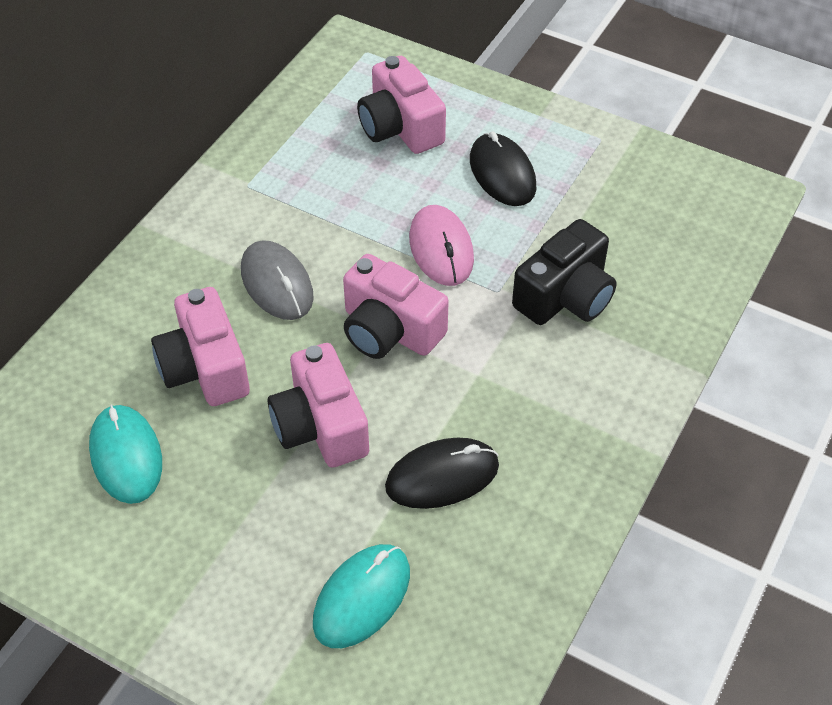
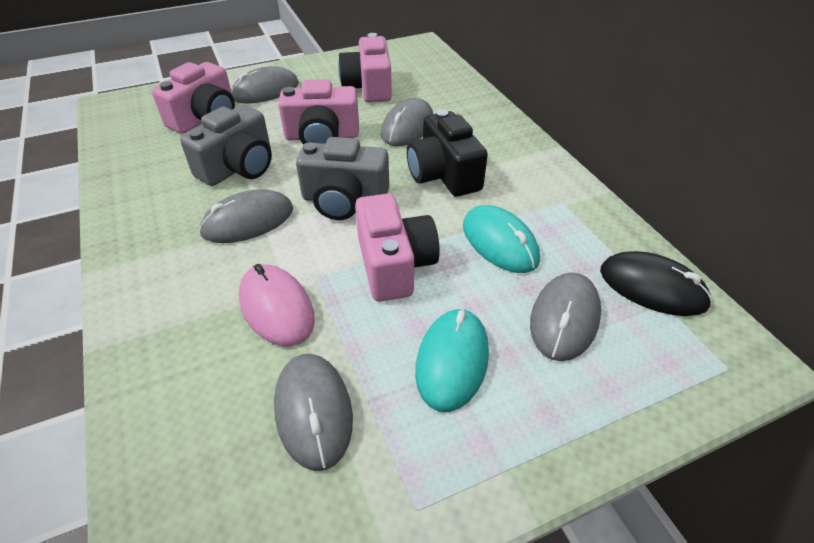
black mouse: [385,438,499,509] [470,132,536,206] = 2 -> [600,251,712,316] = 1
grey camera: none = 0 -> [180,105,272,186] [296,137,389,220] = 2
grey mouse: [241,240,314,320] = 1 -> [199,189,293,243] [231,66,299,104] [274,354,353,471] [381,98,433,146] [530,272,601,361] = 5

